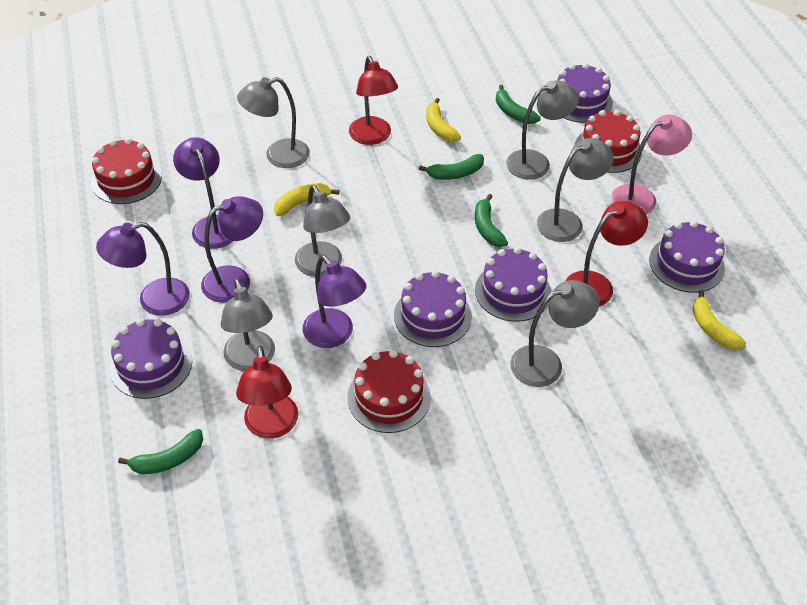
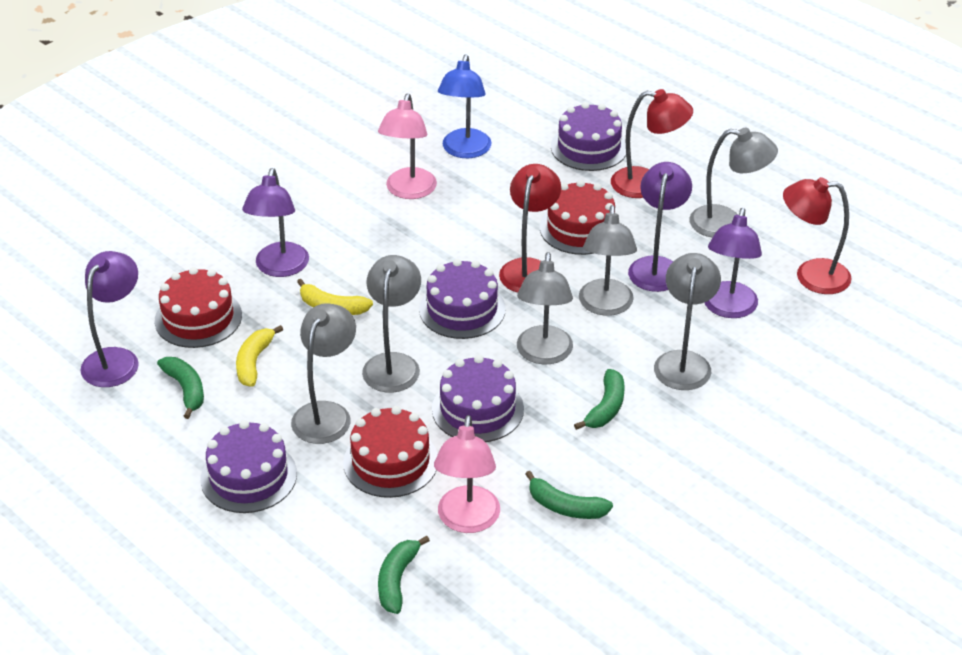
blue lamp: none = 0 -> [438,54,491,158] = 1
pink lamp: [611,115,692,214] = 1 -> [378,93,437,199] [434,415,500,533] = 2
purple cake: [110,319,192,399] [394,270,472,347] [475,247,551,322] [558,63,613,123] [649,221,725,293] = 5 -> [200,420,297,513] [419,259,505,339] [432,355,524,442] [551,102,626,171] = 4
yellow banana: [274,183,339,216] [426,98,461,142] [692,290,746,350] = 3 -> [236,325,283,387] [297,279,373,315] = 2

